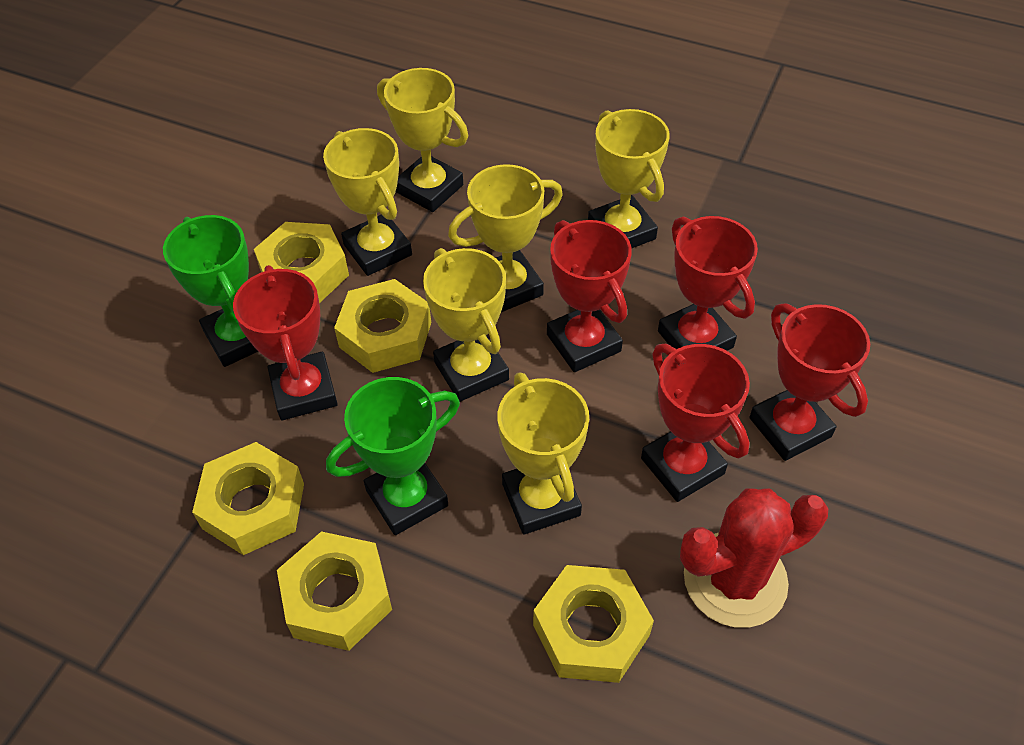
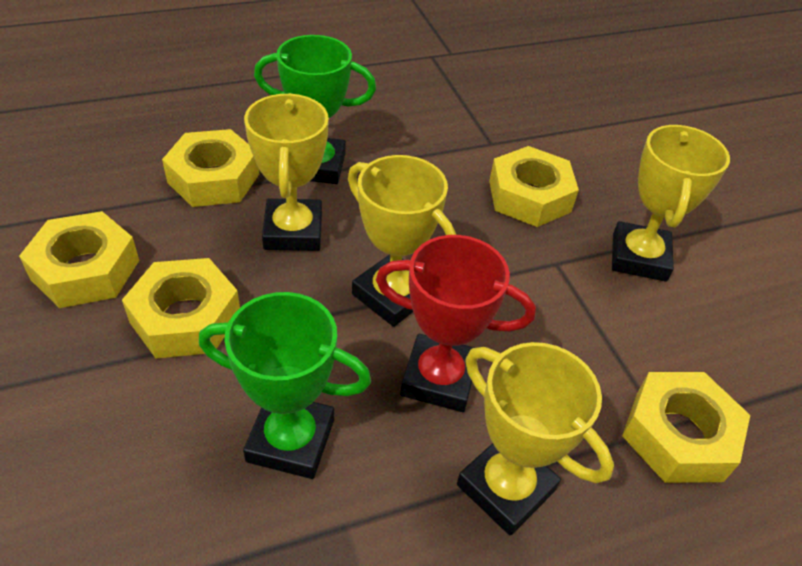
red cactus: [680,488,828,628] = 1 -> none = 0
red trophy: [233,265,338,420] [547,220,632,372] [641,344,750,502] [658,216,758,351] [749,303,870,461] = 5 -> [376,235,536,412] = 1
yellow trophy: [323,128,412,276] [377,68,468,212] [423,248,509,402] [448,164,563,312] [498,372,589,534] [588,109,670,248] = 6 -> [244,93,329,251] [348,155,456,327] [457,342,614,536] [612,125,730,282] = 4

